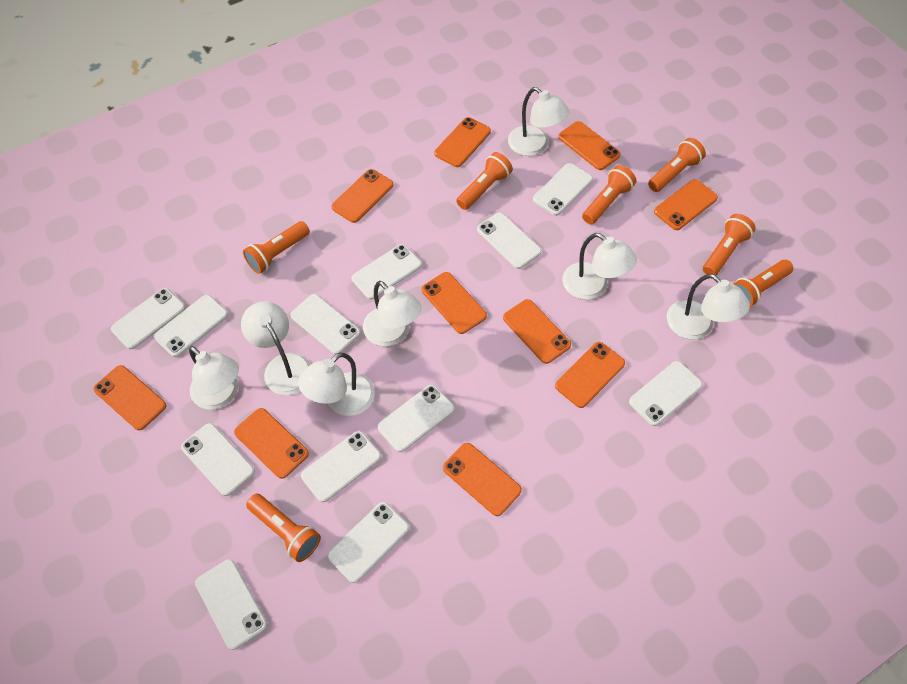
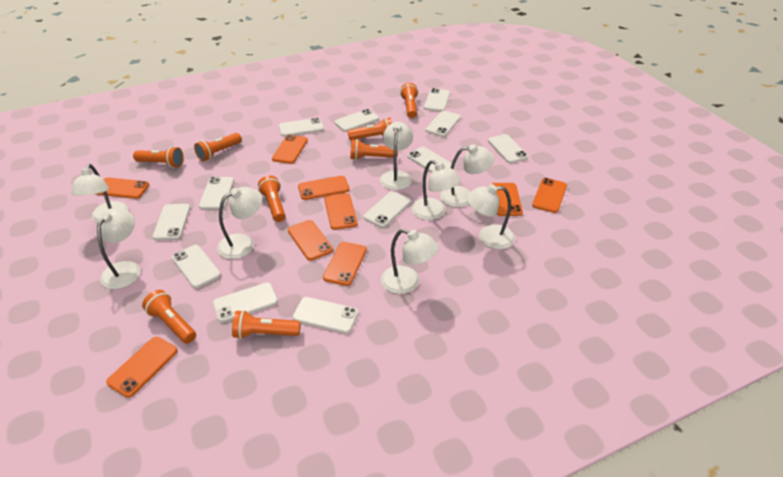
orange flashlight: [243,221,310,274] [246,494,321,562] [456,152,513,210] [582,165,636,224] [648,138,706,192] [703,214,756,275] [733,260,793,307] = 7 -> [133,146,184,168] [142,290,196,344] [194,133,242,162] [232,310,301,339] [258,176,286,222] [348,118,392,140] [350,139,398,160] [400,83,418,118] = 8
orange phone: [93,365,167,430] [234,408,309,479] [331,169,393,223] [422,272,487,334] [434,117,491,167] [443,443,522,516] [503,299,571,364] [555,342,625,408] [558,121,621,170] [654,179,718,230] = 10 -> [96,177,149,199] [106,337,178,398] [272,135,308,164] [288,220,333,261] [298,176,350,200] [323,242,367,286] [324,193,358,230] [492,183,523,216] [532,178,567,213] = 9
white lamp: [189,346,239,410] [241,301,311,395] [298,352,375,416] [363,281,422,346] [508,87,570,156] [563,233,637,300] [667,274,750,339] = 7 -> [71,164,128,222] [97,208,140,289] [217,187,262,259] [380,122,413,190] [381,229,439,294] [411,160,461,220] [440,144,495,207] [466,184,515,249] = 8

